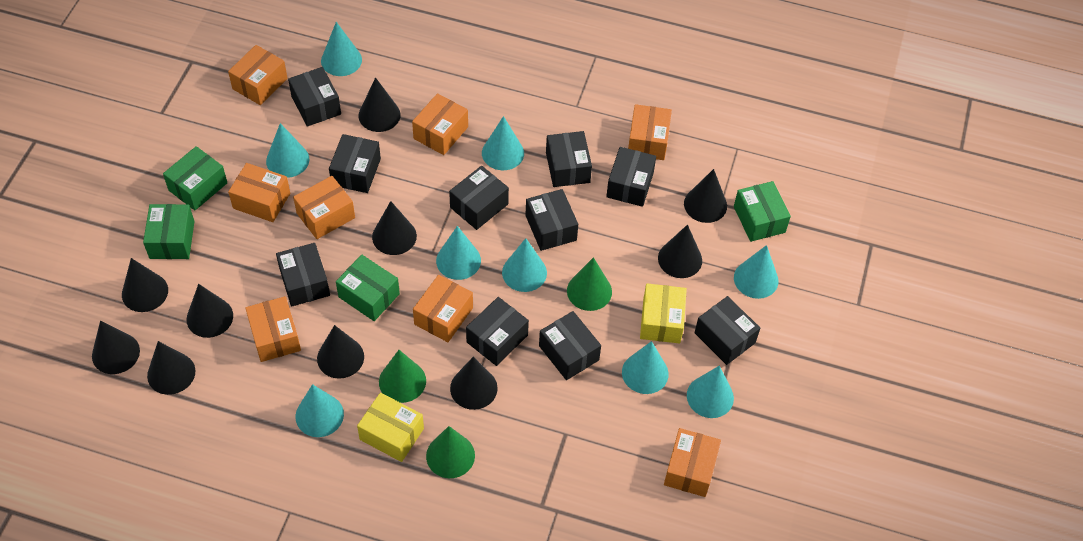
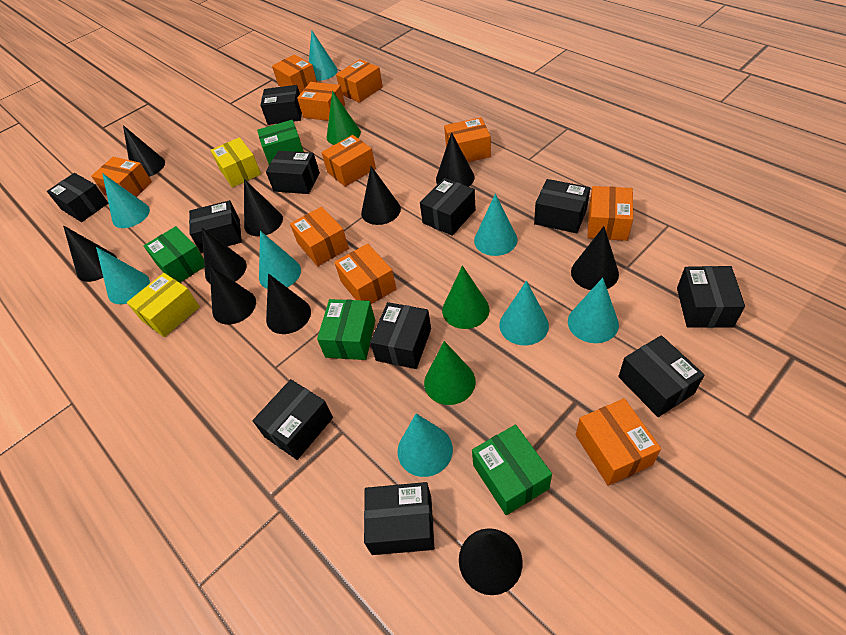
black box: [276,243,330,307] [288,67,341,127] [329,134,381,193] [449,166,509,230] [466,297,529,366] [526,189,578,251] [539,311,601,380] [546,131,592,187] [606,147,656,207] [695,296,760,365] = 10 -> [47,173,108,222] [189,200,242,253] [252,379,333,460] [260,85,302,125] [266,151,320,194] [364,482,434,555] [370,302,431,369] [420,178,476,236] [534,179,590,233] [618,335,705,417] [677,266,745,328] = 11
orange box: [228,45,288,105] [228,163,290,222] [245,296,301,362] [293,176,355,239] [412,93,468,155] [413,275,473,342] [628,104,672,160] [664,428,721,497] = 8 -> [91,157,152,197] [272,54,317,93] [290,207,349,266] [297,82,345,121] [321,135,376,187] [334,244,396,304] [336,59,383,103] [444,117,491,162] [576,398,661,486] [587,186,633,241] = 10
turquoise cone: [266,123,309,178] [295,384,344,437] [321,22,362,76] [436,226,481,280] [482,116,524,170] [502,238,547,292] [622,341,669,394] [687,366,734,418] [734,245,778,299] = 9 -> [96,247,150,304] [102,173,150,228] [259,231,301,289] [309,30,338,81] [397,413,453,477] [474,194,518,256] [499,281,549,345] [568,278,619,343] = 8

